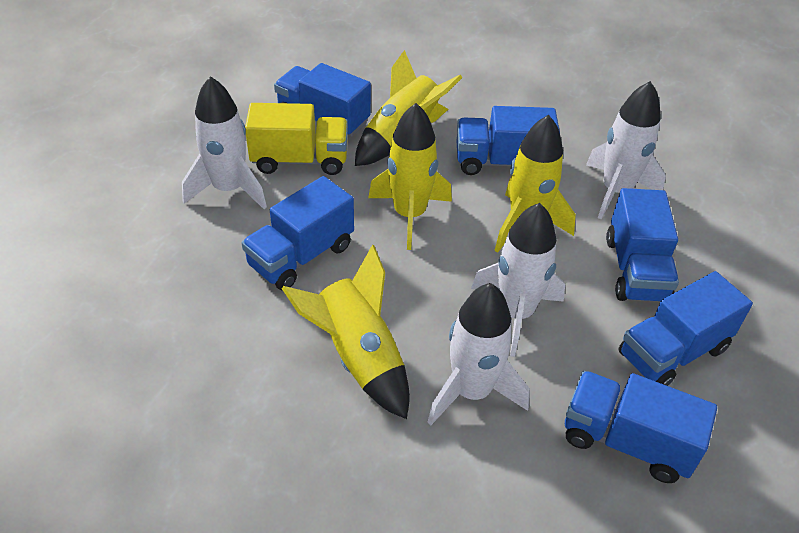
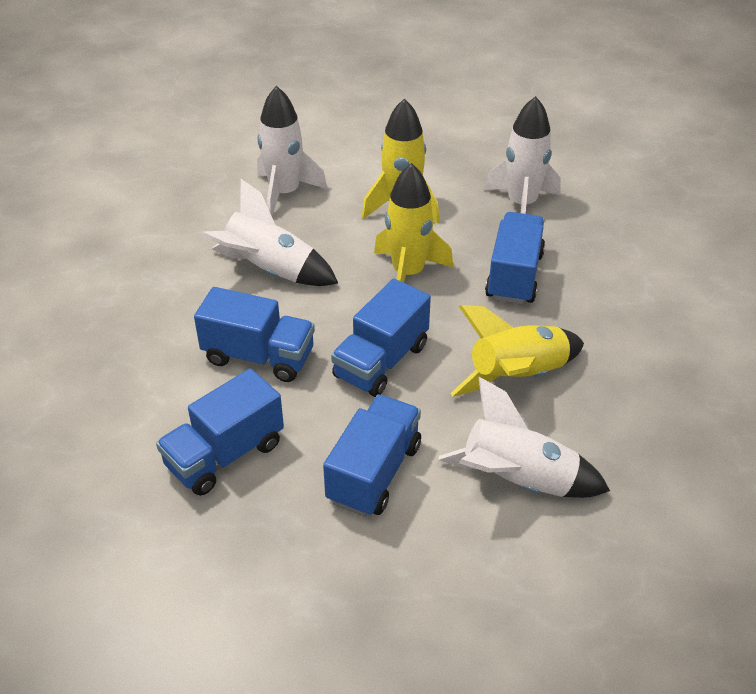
blue truck: [242,176,354,291] [274,63,371,137] [456,106,560,175] [565,371,717,483] [606,188,679,302] [618,271,753,386] = 6 -> [156,368,284,496] [194,287,315,382] [323,394,421,517] [331,279,431,397] [485,212,545,304] = 5
yellow rocket: [281,245,410,419] [355,50,463,166] [368,103,452,250] [494,115,576,253] = 4 -> [362,98,440,224] [374,163,453,283] [450,305,584,397] = 3
yellow truck: [245,103,348,175] = 1 -> none = 0

